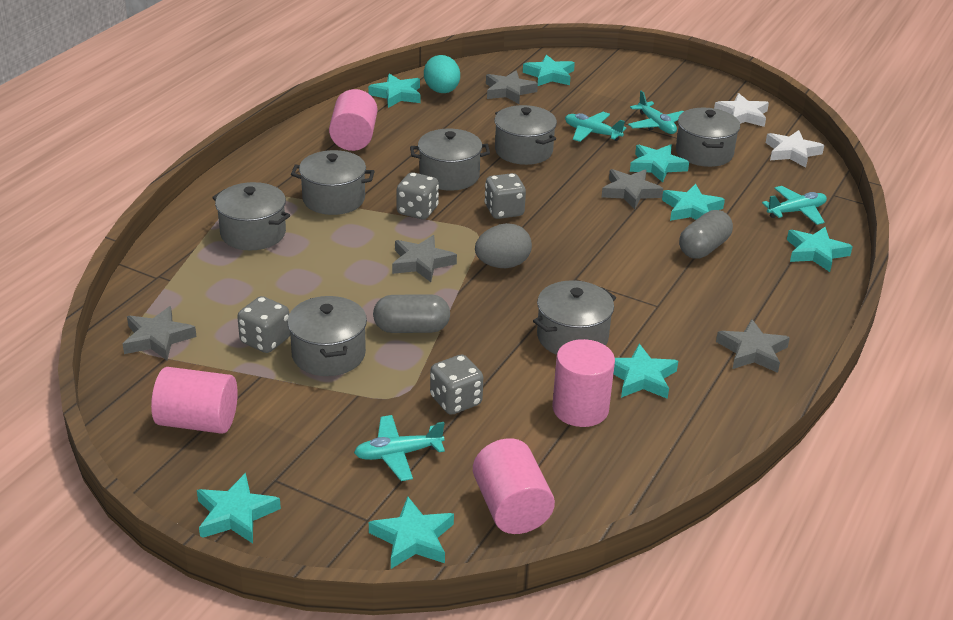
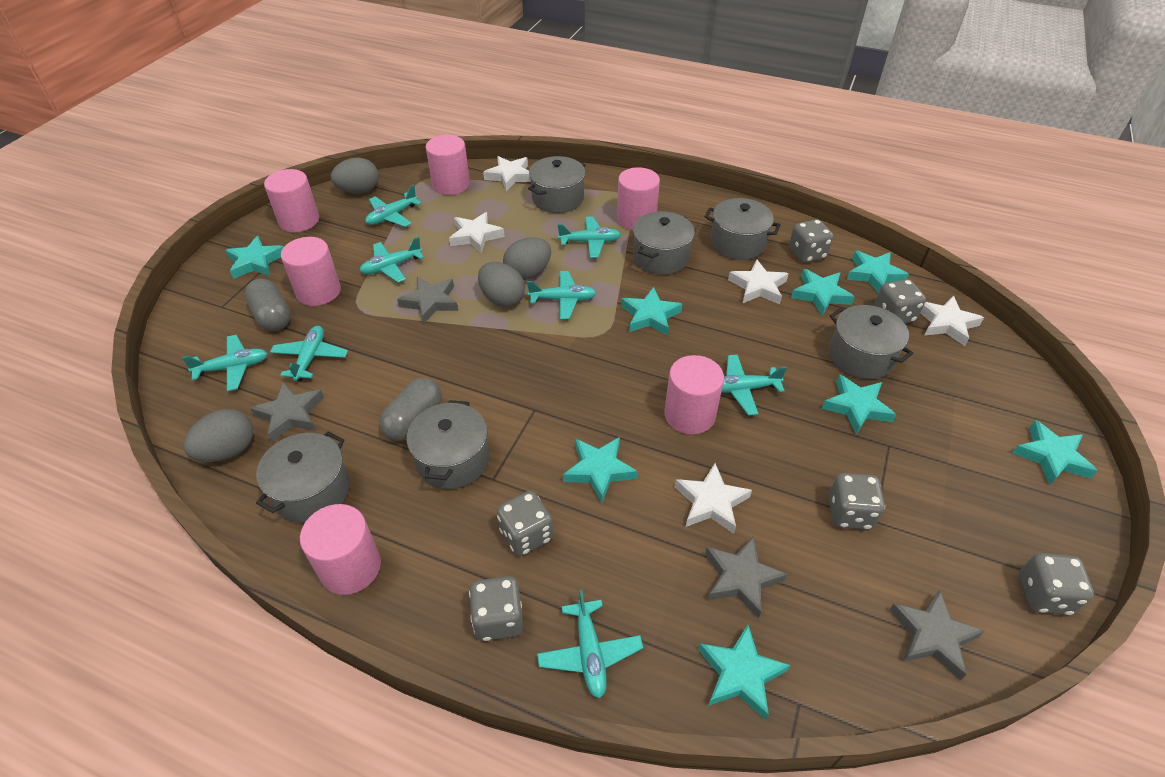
grey dice: [237,296,290,353] [396,172,439,219] [430,355,483,415] [484,173,526,219] = 4 -> [469,576,523,641] [497,491,553,556] [789,219,833,263] [828,473,885,530] [874,279,926,324] [1019,553,1094,615] = 6
grey egg: [475,223,532,268] = 1 -> [183,409,253,462] [331,157,379,194] [478,262,525,307] [503,237,551,280] = 4
grey pot: [212,182,290,250] [287,296,367,376] [291,150,375,215] [410,129,490,191] [494,105,557,165] [533,280,616,355] [676,108,740,167] = 7 -> [256,431,350,523] [407,400,489,489] [528,156,585,213] [633,211,695,275] [705,198,781,260] [829,305,913,379] = 6
grey star: [123,306,197,360] [392,235,457,282] [486,71,538,104] [602,169,663,209] [716,319,790,373] = 5 -> [250,381,324,443] [397,277,458,324] [705,536,788,619] [889,589,984,680] = 4
pink cylinder: [151,367,238,434] [329,89,377,151] [473,438,555,534] [552,339,615,427] = 4 -> [264,169,319,232] [281,237,341,306] [300,504,381,595] [426,135,470,195] [617,167,660,230] [665,355,724,434] = 6
turquoise egg: [424,55,460,93] = 1 -> none = 0
turquoise plane: [354,415,445,481] [565,112,626,142] [628,91,684,134] [762,186,827,225] = 4 -> [182,335,268,391] [270,326,348,381] [360,237,424,282] [366,185,422,227] [527,271,596,319] [537,590,643,699] [558,216,621,258] [721,355,787,415] = 8
white star: [714,93,769,127] [766,130,824,168] = 2 -> [449,212,505,253] [483,156,531,191] [675,463,752,534] [728,260,789,304] [920,296,984,346] = 5

